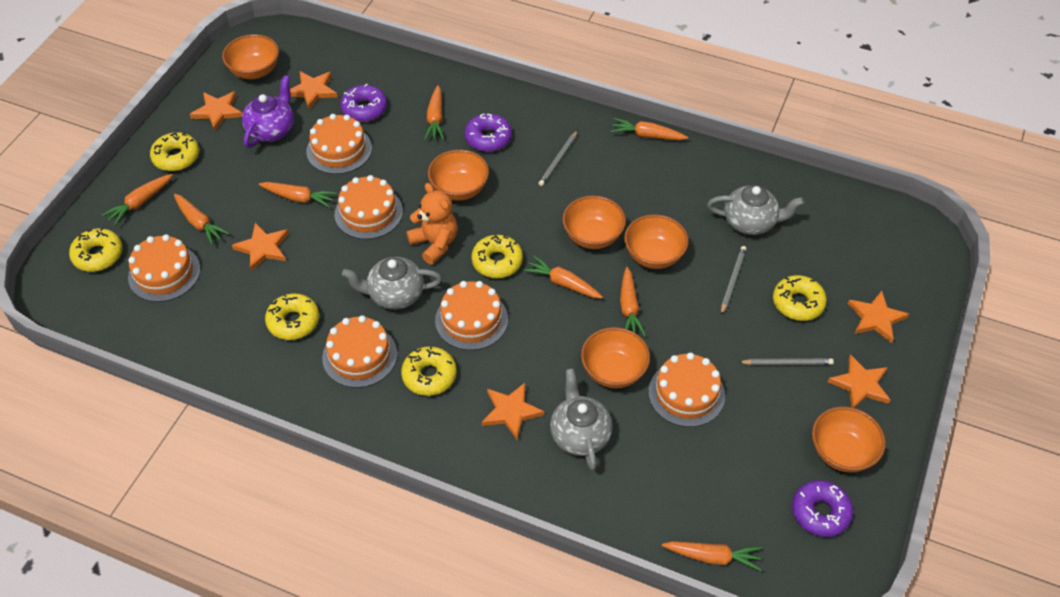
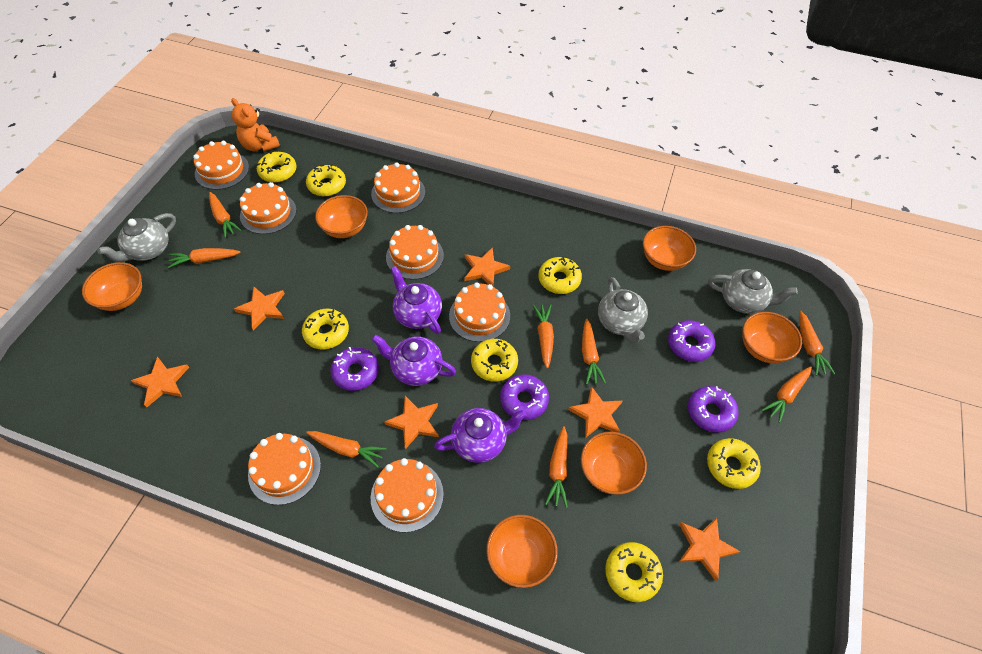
grey pencil: [538,130,578,186] [721,246,746,315] [739,358,834,365] = 3 -> none = 0
orange cake: [128,234,200,302] [306,114,372,174] [322,315,397,388] [335,175,403,239] [435,281,508,350] [648,352,725,427] = 6 -> [193,141,249,190] [240,182,296,234] [248,433,321,505] [371,162,425,213] [371,458,444,533] [386,225,444,280] [449,282,510,342] = 7
purple donut: [340,84,387,122] [465,114,512,152] [792,480,853,537] = 3 -> [330,347,379,391] [500,374,549,420] [668,320,715,362] [688,386,739,433] = 4
purple teapot: [242,75,294,148] = 1 -> [371,335,456,386] [391,266,442,334] [434,408,527,463] = 3
yellow donut: [69,227,123,272] [150,131,199,171] [265,293,319,340] [401,345,457,396] [472,234,523,278] [773,275,827,321] = 6 -> [257,151,297,183] [302,309,349,350] [306,164,346,196] [471,339,518,382] [538,257,582,294] [605,542,663,602] [707,438,761,489] = 7

